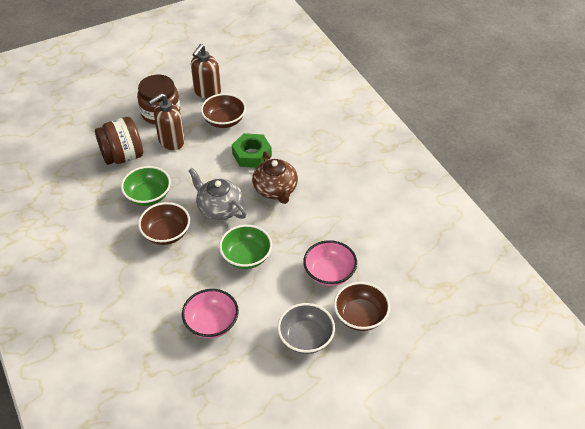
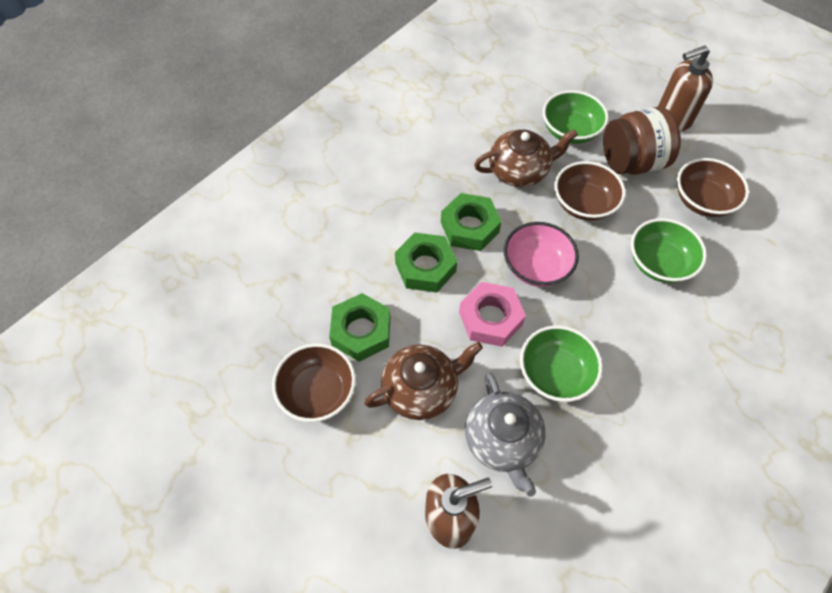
brown jar: [95,117,143,165] [137,75,180,124] = 2 -> [603,107,681,175] = 1
brown teapot: [252,151,298,204] = 1 -> [364,342,483,420] [474,129,578,187] = 2
green bowl: [121,166,171,206] [219,225,272,269] = 2 -> [520,325,603,402] [543,90,609,144] [631,218,707,283] = 3
green nut: [232,133,272,168] = 1 -> [329,293,390,362] [395,232,457,292] [441,193,502,251] = 3
grey bowl: [278,303,335,354] = 1 -> none = 0
pink bowl: [182,289,239,338] [303,240,357,286] = 2 -> [504,222,579,287] = 1
pink nut: none = 0 -> [459,282,526,347] = 1

